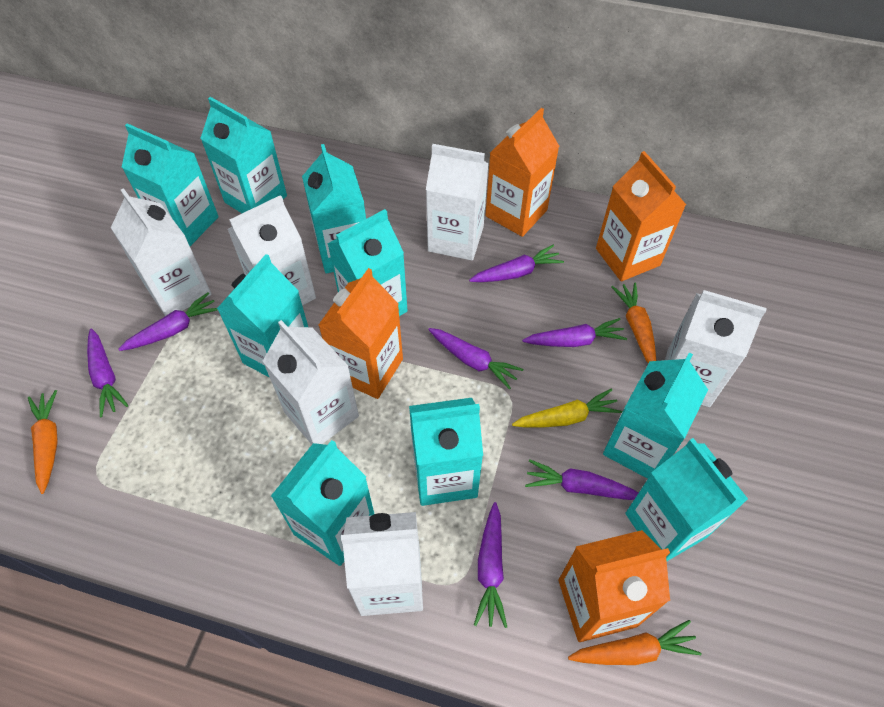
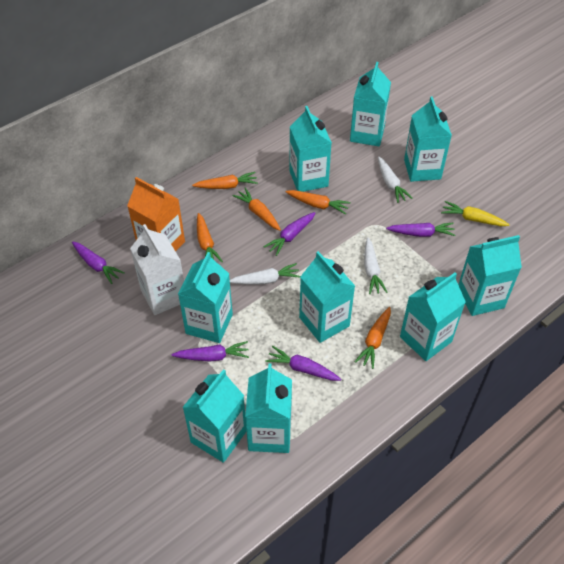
orange carrot: [28,390,58,494] [568,620,701,665] [612,283,656,364] = 3 -> [192,172,258,189] [197,213,223,262] [232,188,281,231] [286,190,351,215] [355,307,391,369] = 5
orange carton: [318,268,403,399] [485,108,559,237] [558,530,670,642] [596,151,686,281] = 4 -> [127,177,185,252] = 1
purple carrot: [87,328,129,417] [118,292,218,351] [428,328,524,390] [469,245,564,282] [474,502,507,628] [522,318,627,347] [525,459,638,500] = 7 -> [72,241,125,284] [172,341,249,362] [263,212,315,256] [265,346,341,381] [386,223,456,237] = 5
white carrot: none = 0 -> [230,263,300,285] [364,237,388,294] [378,157,413,203] = 3
white carton: [111,188,212,316] [227,195,316,306] [262,320,359,445] [341,512,423,616] [426,144,489,260] [665,290,767,407] = 6 -> [130,224,184,315] = 1

